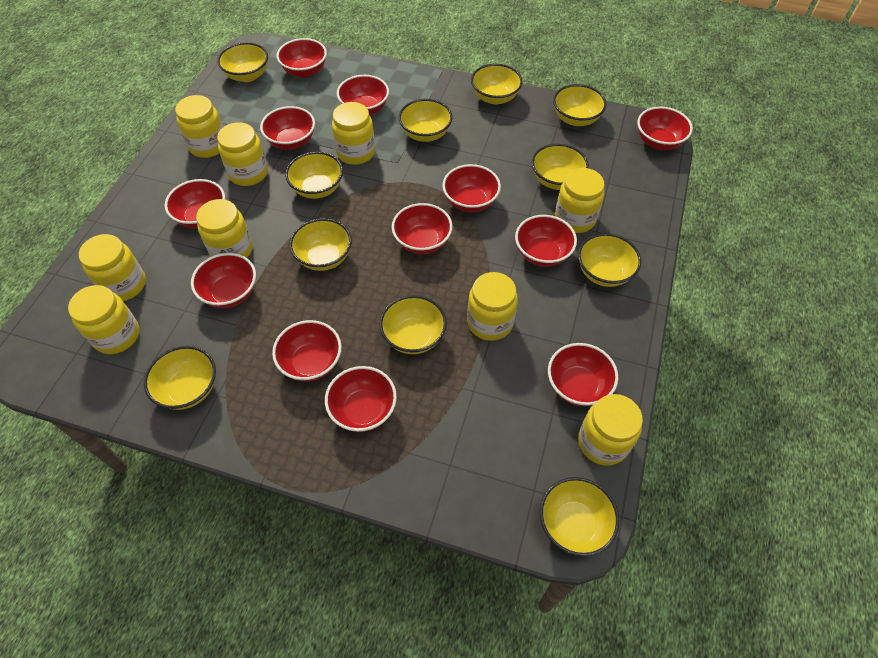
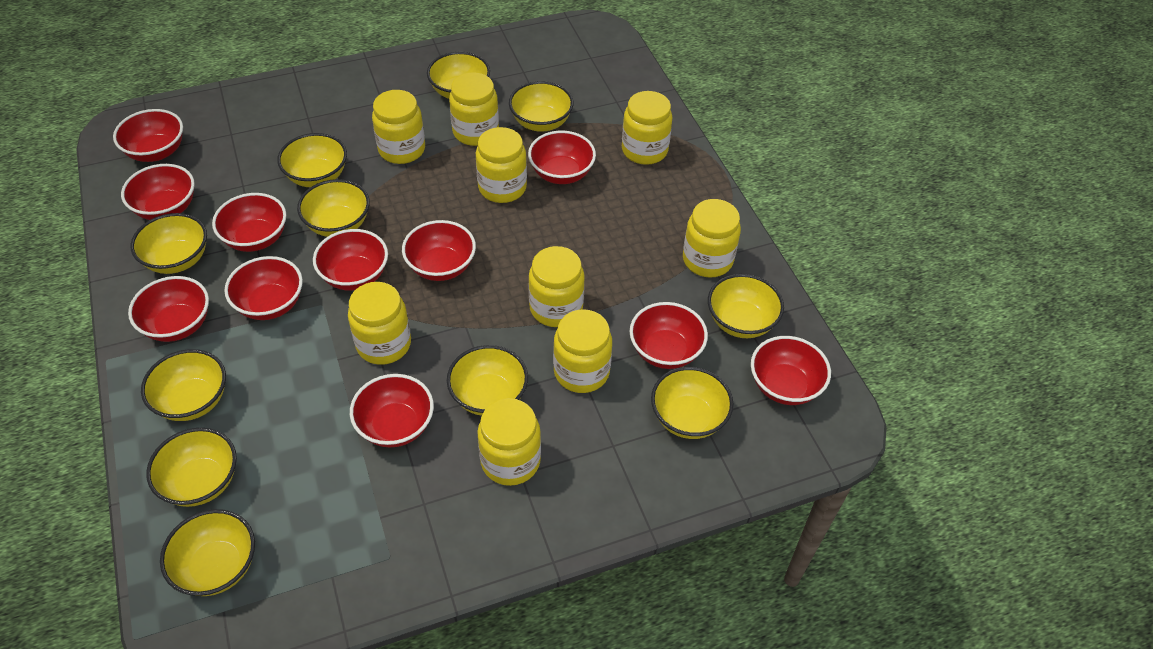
red bowl: [165,179,225,228] [191,253,256,308] [260,106,315,150] [272,320,342,382] [276,38,327,78] [325,366,397,432] [337,75,389,115] [392,203,452,254] [442,164,501,212] [515,215,577,267] [548,343,618,406] [637,106,693,150] = 12 -> [113,109,183,162] [121,164,195,220] [128,276,209,342] [212,193,286,252] [224,256,303,320] [313,229,388,291] [350,374,434,447] [402,220,476,281] [528,131,596,184] [630,302,708,369] [751,336,831,405] = 11

